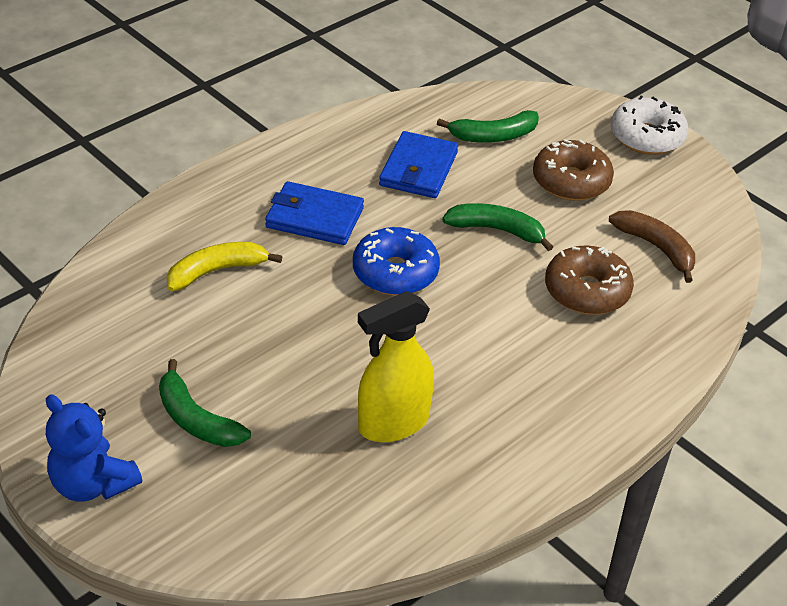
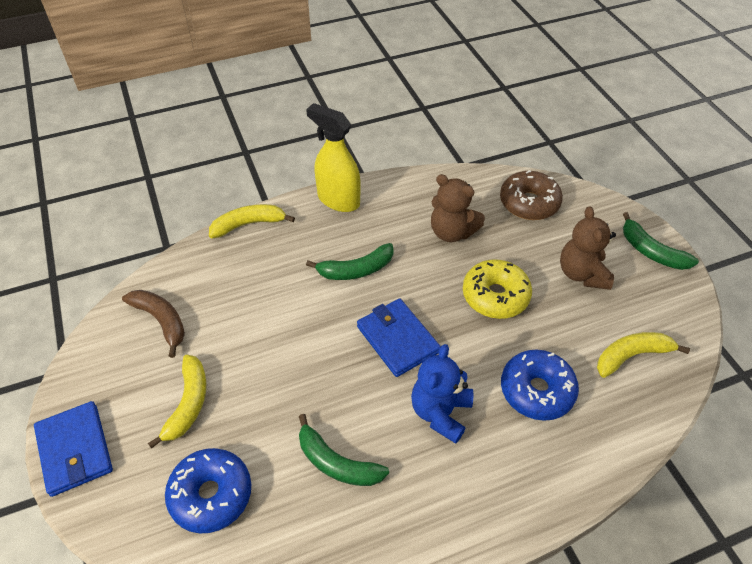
blue donut: [353,227,440,295] = 1 -> [165,448,251,533] [501,350,579,421] = 2
brown donut: [533,139,614,201] [545,245,634,315] = 2 -> [500,170,563,220] = 1
brown teddy bear: none = 0 -> [431,174,485,242] [560,206,616,290] = 2
white donut: [611,96,689,155] = 1 -> none = 0
yellow banana: [167,242,282,291] = 1 -> [148,355,206,449] [209,204,295,239] [597,332,690,378] = 3
yellow donut: none = 0 -> [463,259,532,319] = 1

